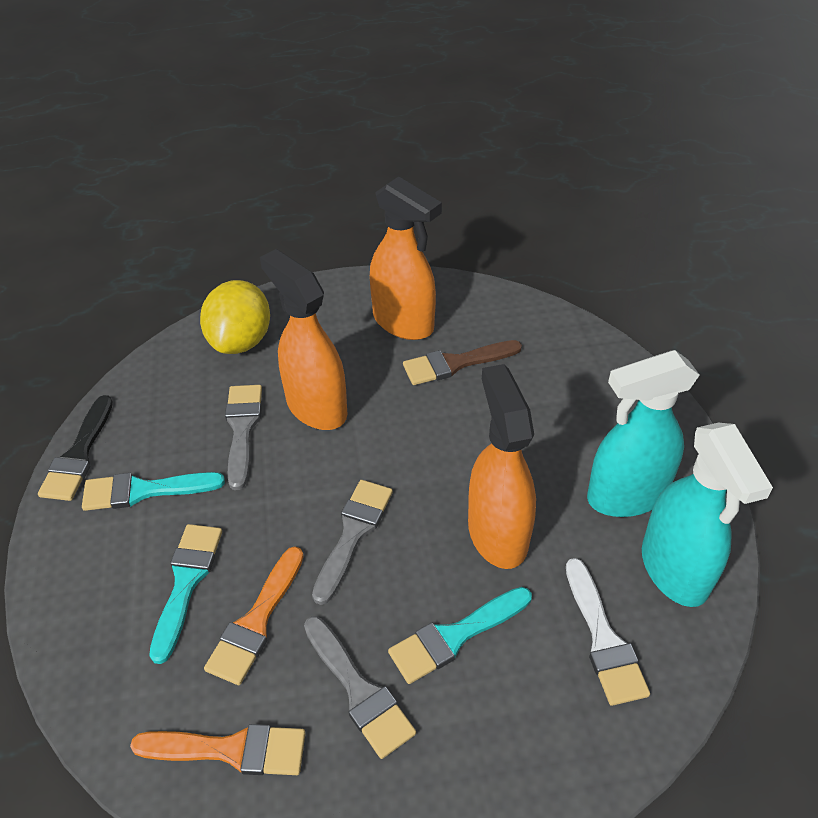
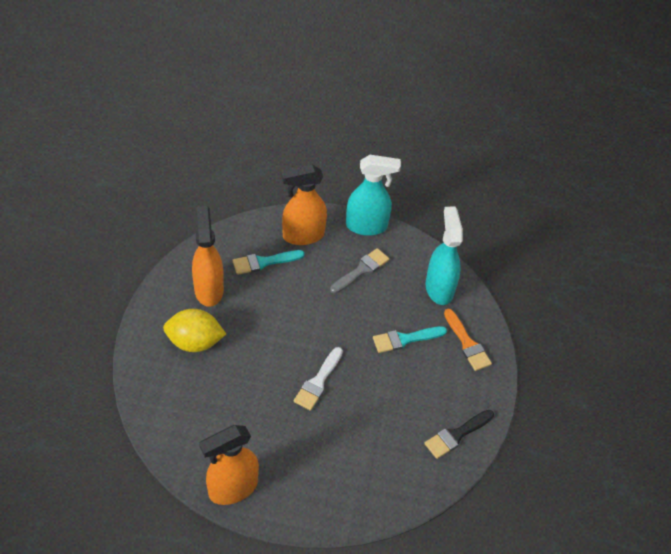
brown brush: [403,340,522,385] = 1 -> none = 0
grey brush: [225,385,262,490] [304,616,416,759] [312,480,393,605] = 3 -> [330,248,389,294] = 1
orange brush: [130,724,305,775] [204,546,304,685] = 2 -> [444,309,492,371] = 1
turquoise brush: [82,472,225,511] [149,524,222,664] [388,587,532,684] = 3 -> [232,250,305,275] [373,326,447,353] = 2

